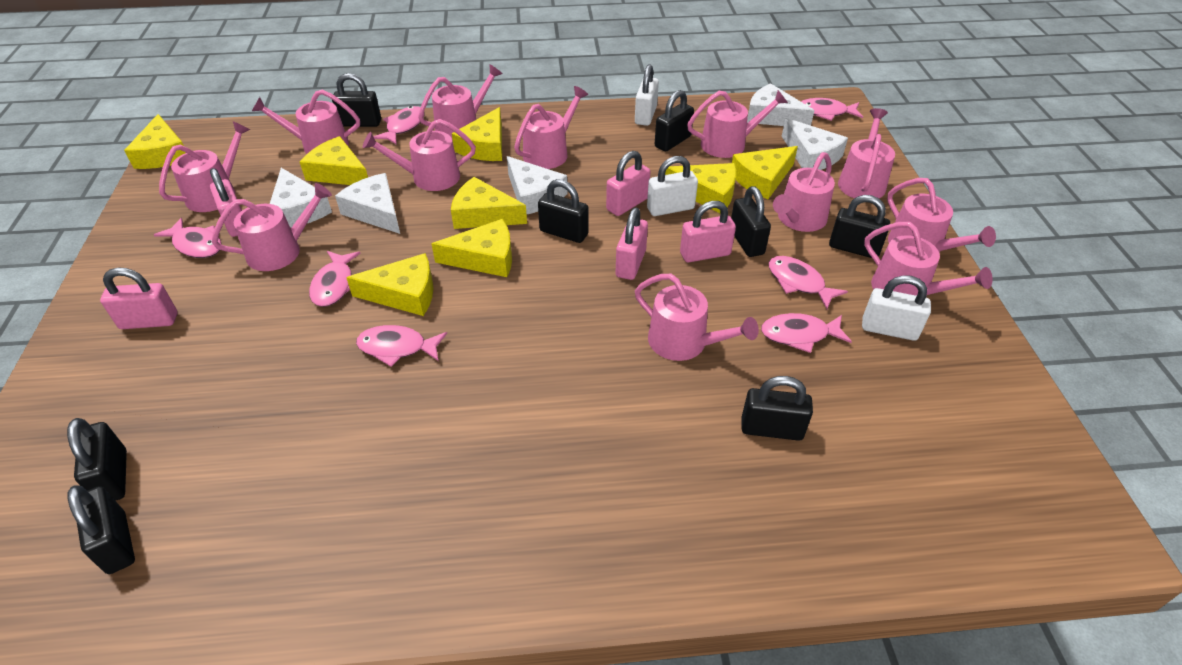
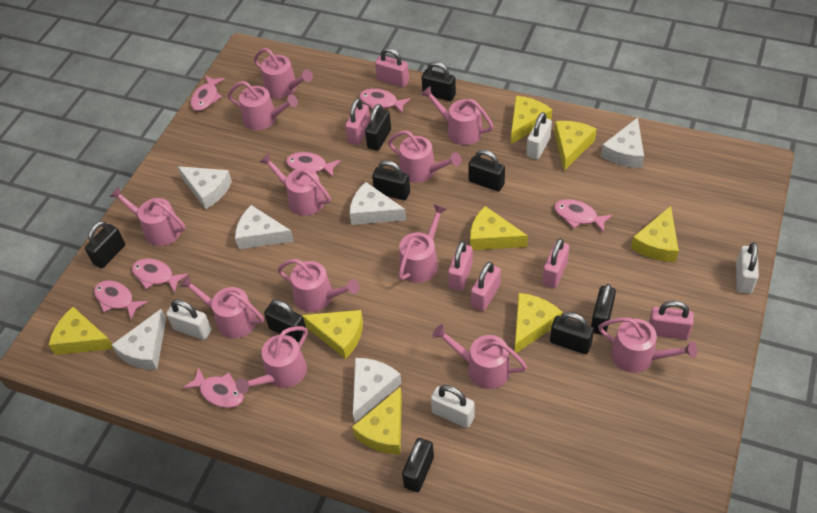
black padlock: [67,418,127,501] [67,485,135,574] [332,73,381,127] [538,179,589,243] [655,90,694,151] [731,186,771,257] [741,376,813,441] [829,195,890,258] = 8 -> [85,221,125,268] [264,300,306,342] [365,104,391,151] [372,160,410,200] [402,438,434,492] [421,61,456,101] [468,150,505,191] [550,312,594,354] [591,284,616,335] = 9
pink padlock: [100,267,178,329] [210,168,242,237] [606,151,650,216] [616,208,648,280] [680,201,736,262] = 5 -> [345,98,370,145] [375,48,409,88] [448,241,473,291] [471,262,501,311] [542,238,570,288] [649,301,694,340] = 6
white cheese: [270,168,332,228] [335,173,400,234] [507,156,568,214] [747,83,815,126] [782,118,848,170] = 5 -> [112,309,166,370] [177,166,232,209] [235,205,294,249] [350,182,406,225] [353,358,402,423] [601,118,644,168] = 6
white padlock: [635,64,659,126] [647,156,698,216] [862,275,931,341] = 3 -> [166,299,211,340] [431,385,475,428] [526,112,552,159] [736,242,759,294] = 4

